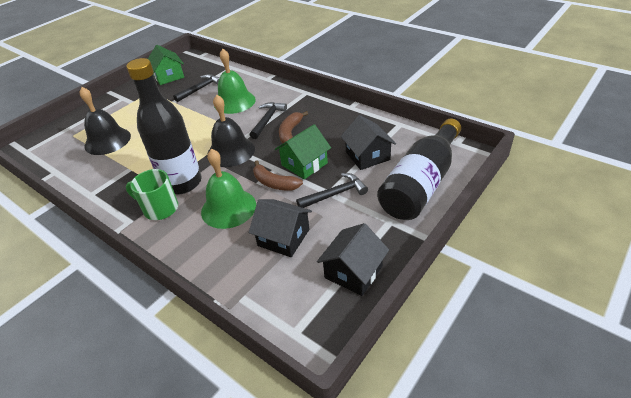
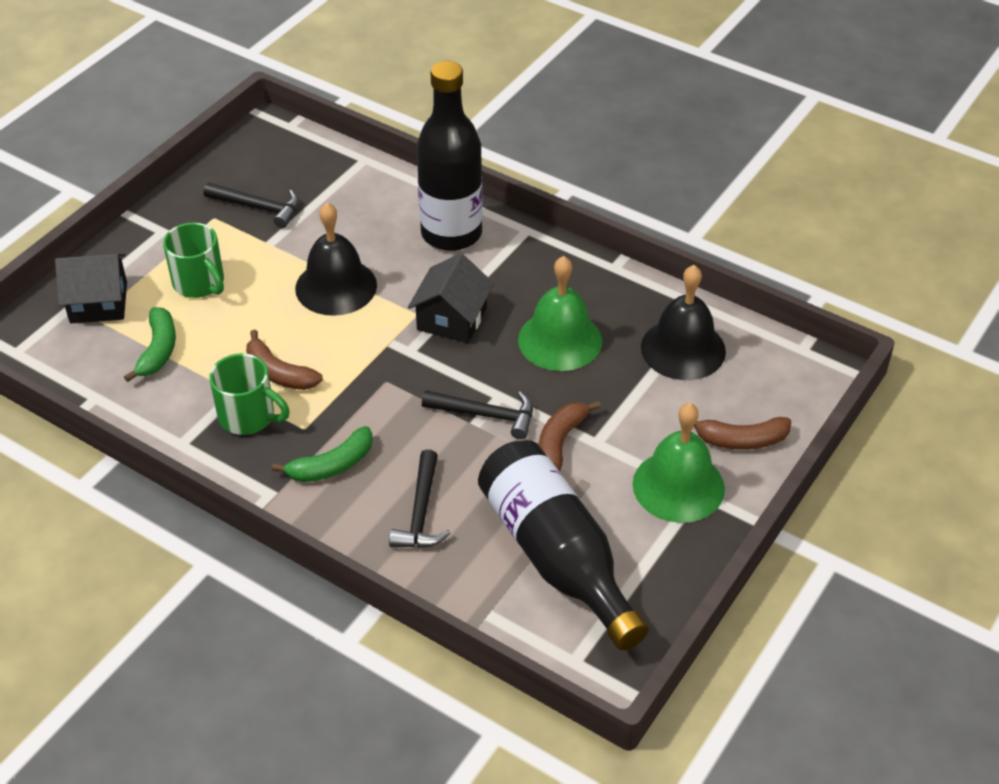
black house: [249,199,312,257] [317,223,389,296] [341,115,396,170] = 3 -> [55,254,127,323] [408,253,494,343] = 2
brown banana: [253,161,303,190] [279,111,308,145] = 2 -> [246,330,323,390] [539,401,601,472] [694,417,791,450] = 3
green banana: none = 0 -> [124,307,176,382] [272,426,373,482] = 2
green house: [148,45,184,85] [275,124,331,179] = 2 -> none = 0
green mug: [126,169,178,220] = 1 -> [163,222,224,298] [209,353,290,435] = 2

